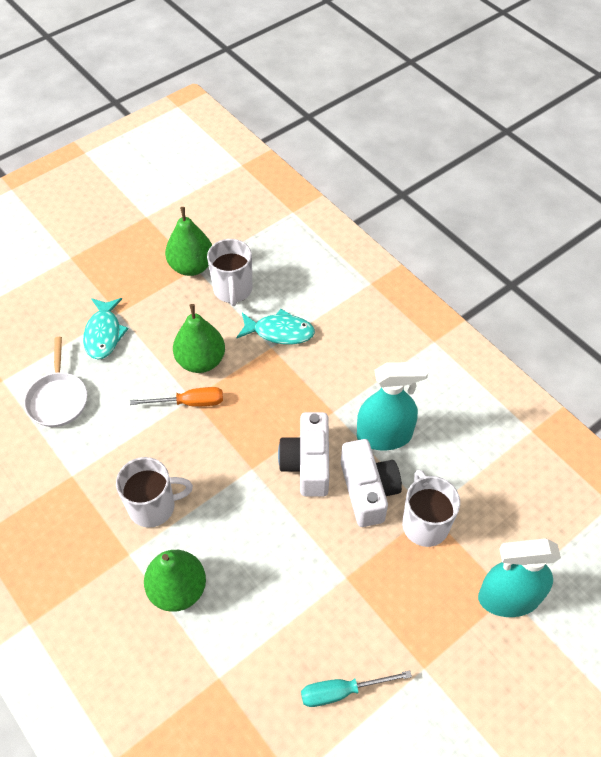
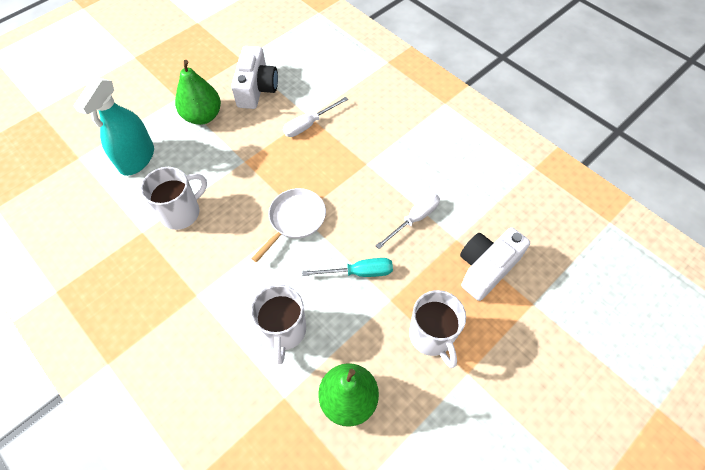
green pear: [144,550,206,612] [165,207,212,276] [173,304,225,373] = 3 -> [175,60,221,125] [318,363,379,427] = 2
orange screwdriver: [130,387,223,407] = 1 -> none = 0
turquoise fish: [83,298,129,359] [236,309,315,345] = 2 -> none = 0
turquoise spray bottle: [357,362,428,450] [478,538,561,617] = 2 -> [73,78,154,176] = 1
white screwdriver: none = 0 -> [283,97,348,137] [375,193,440,249] = 2

